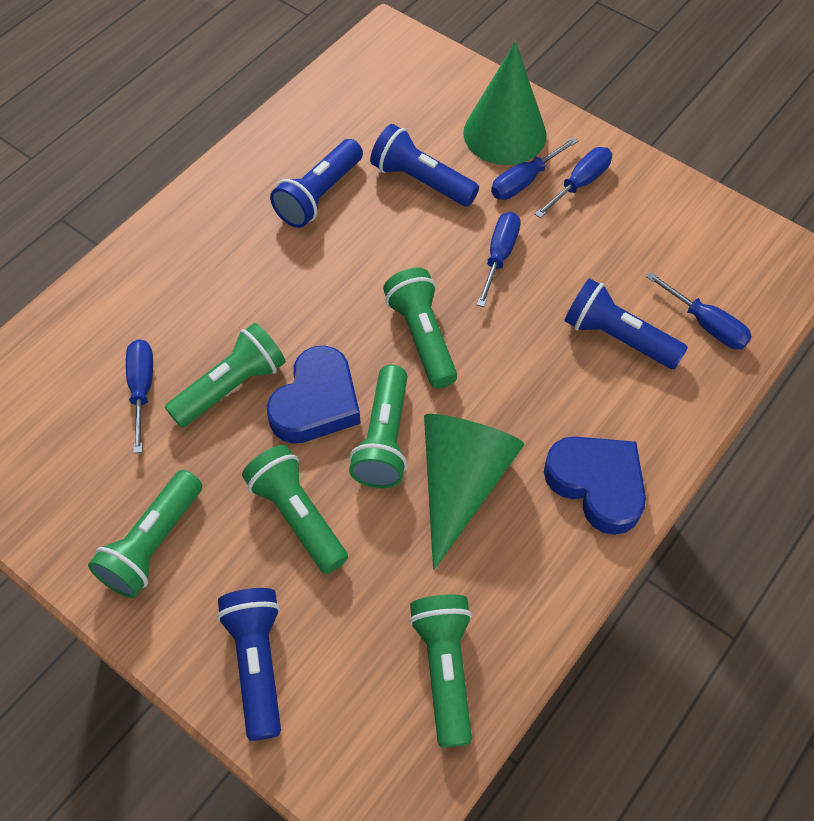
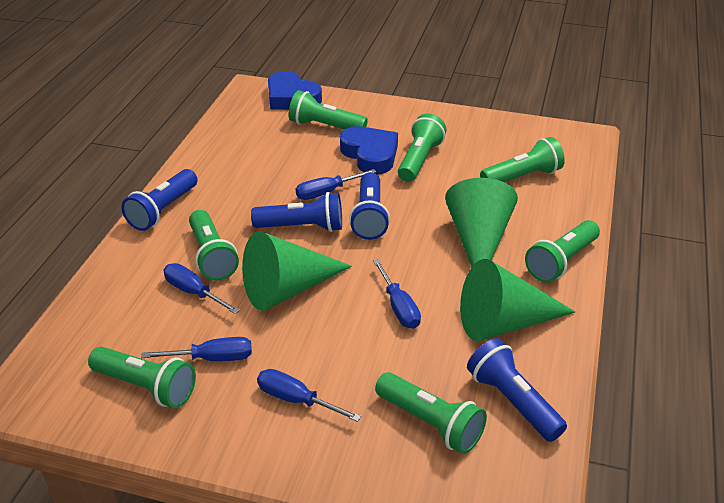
green cone: [424,414,524,570] [463,42,546,165] = 2 -> [242,231,352,311] [445,178,518,266] [460,259,576,341] = 3
green flashlight: [88,470,202,598] [165,323,286,428] [242,445,348,574] [349,365,407,488] [383,268,457,388] [409,594,472,748] = 6 -> [88,347,196,408] [189,210,239,281] [289,90,368,130] [375,372,487,454] [398,113,446,182] [480,137,565,182] [525,220,600,282] = 7

